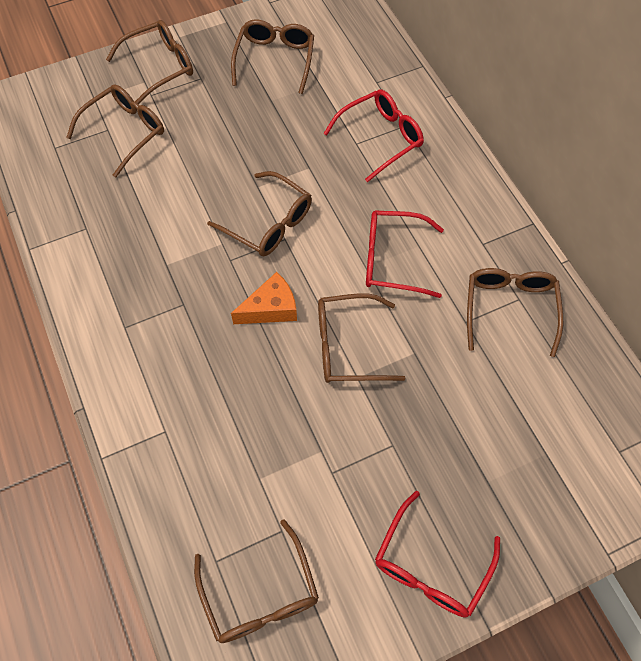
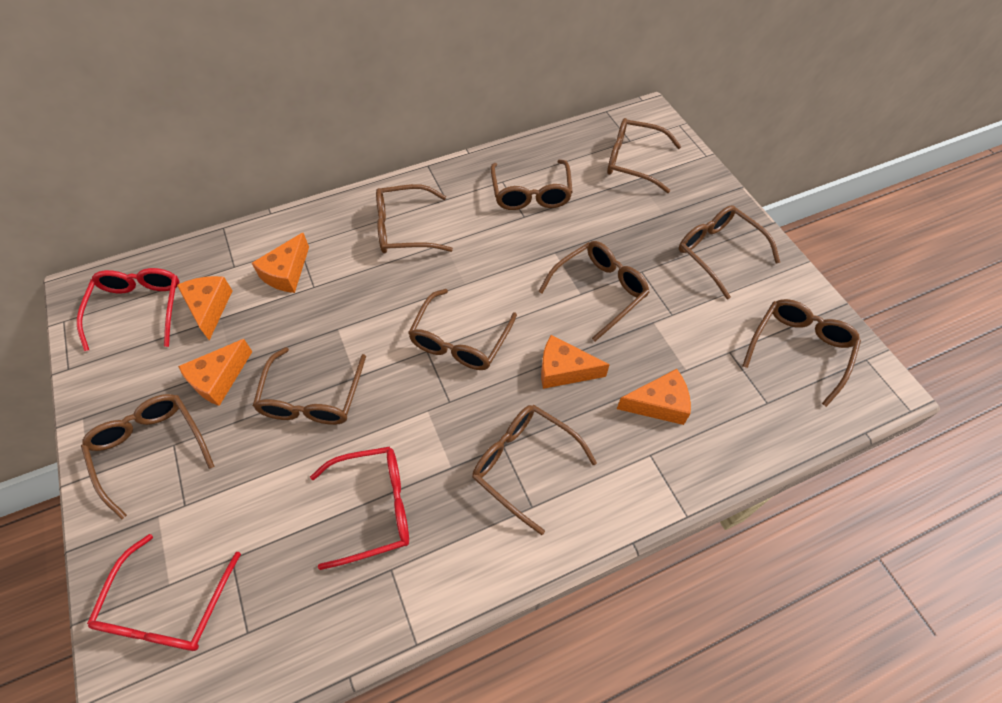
brown glasses: [66,84,164,177] [106,20,193,104] [194,519,319,643] [207,171,312,257] [231,20,314,94] [318,294,406,383] [467,268,563,357] = 7 -> [81,394,214,519] [253,347,366,425] [376,184,453,254] [408,289,517,370] [472,405,597,535] [491,159,573,210] [538,241,650,341] [607,118,682,193] [679,205,780,300] [743,299,861,407] = 10
orange cheese: [231,272,297,324] = 1 -> [177,276,233,340] [178,339,253,406] [252,233,309,293] [541,335,610,389] [617,369,691,425] = 5

